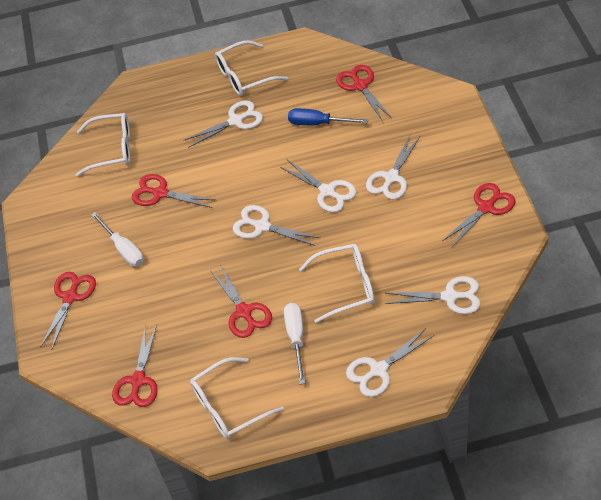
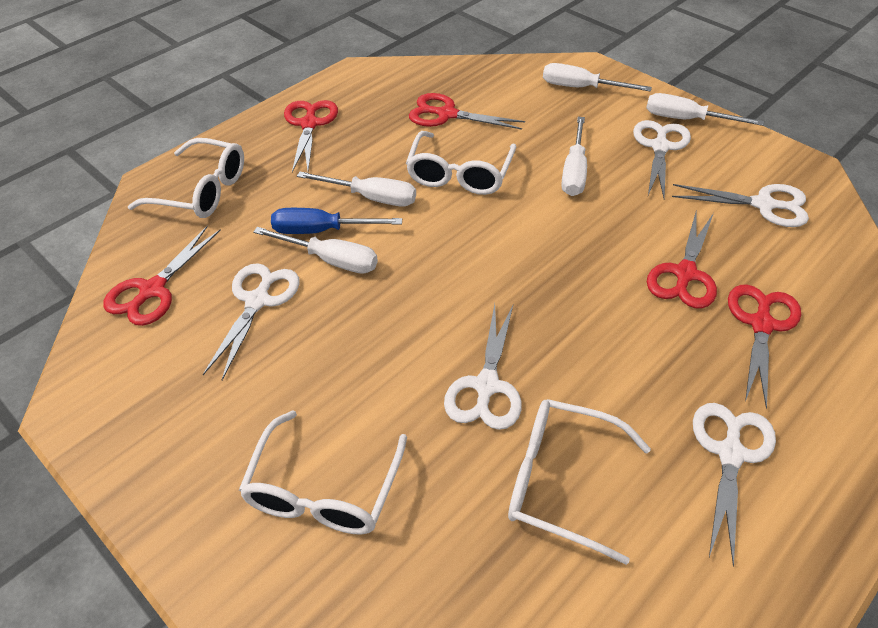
red scissors: [41,272,96,350] [112,325,158,407] [132,174,215,208] [210,265,272,338] [336,65,392,122] [442,183,516,248] = 6 -> [103,225,221,326] [284,100,338,172] [409,93,525,130] [647,213,717,308] [728,284,801,409] = 5
white scissors: [183,100,263,148] [233,205,320,246] [280,160,357,212] [346,328,434,397] [366,135,420,200] [385,276,481,314] = 6 -> [203,263,300,380] [444,303,522,430] [633,120,691,198] [672,184,809,227] [693,403,776,566] = 5
white screwdriver: [91,212,144,267] [284,303,305,384] = 2 -> [253,227,378,274] [297,172,416,206] [543,63,652,92] [561,117,587,196] [646,93,764,126] = 5

